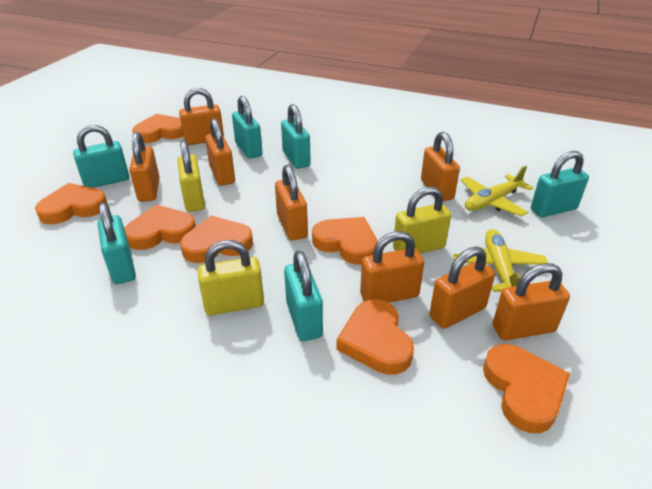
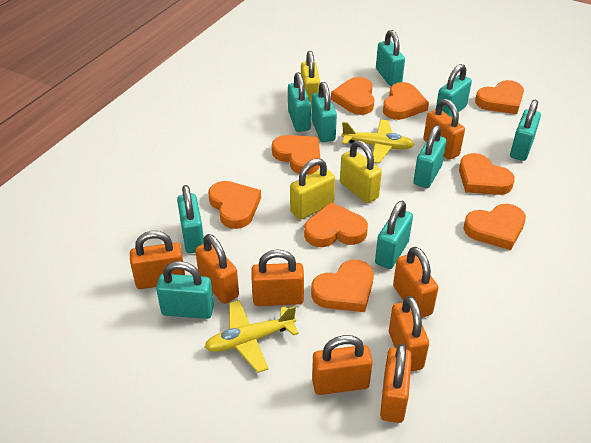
orange heart: [35,183,108,225] [124,204,196,250] [132,114,183,143] [180,215,253,263] [312,217,378,265] [336,299,414,375] [483,344,570,433] = 7 -> [208,181,261,229] [272,135,320,174] [304,202,368,247] [311,260,374,312] [331,77,374,115] [383,82,429,120] [459,153,515,195] [463,204,526,250] [475,80,524,114] = 9
turquoise padlock: [73,125,129,188] [98,202,136,284] [232,96,262,159] [281,104,311,169] [284,250,323,341] [531,151,589,217] = 6 -> [156,261,214,319] [177,185,204,253] [288,72,311,132] [312,82,337,142] [375,201,413,269] [376,30,405,86] [413,125,447,188] [436,64,472,118] [510,100,541,161] = 9

